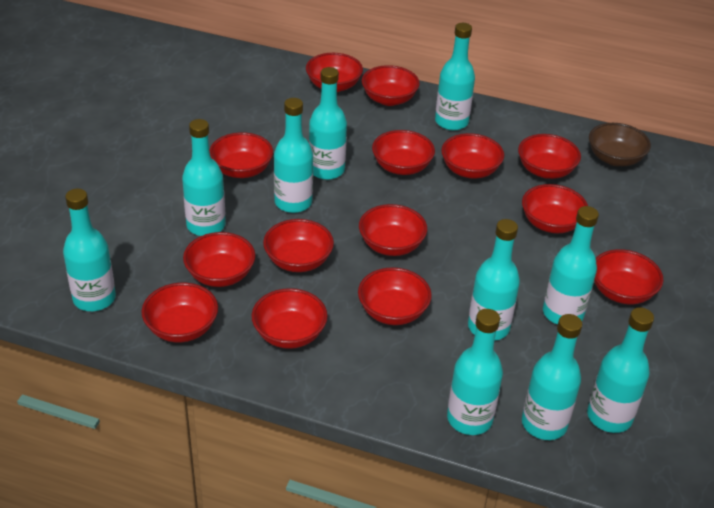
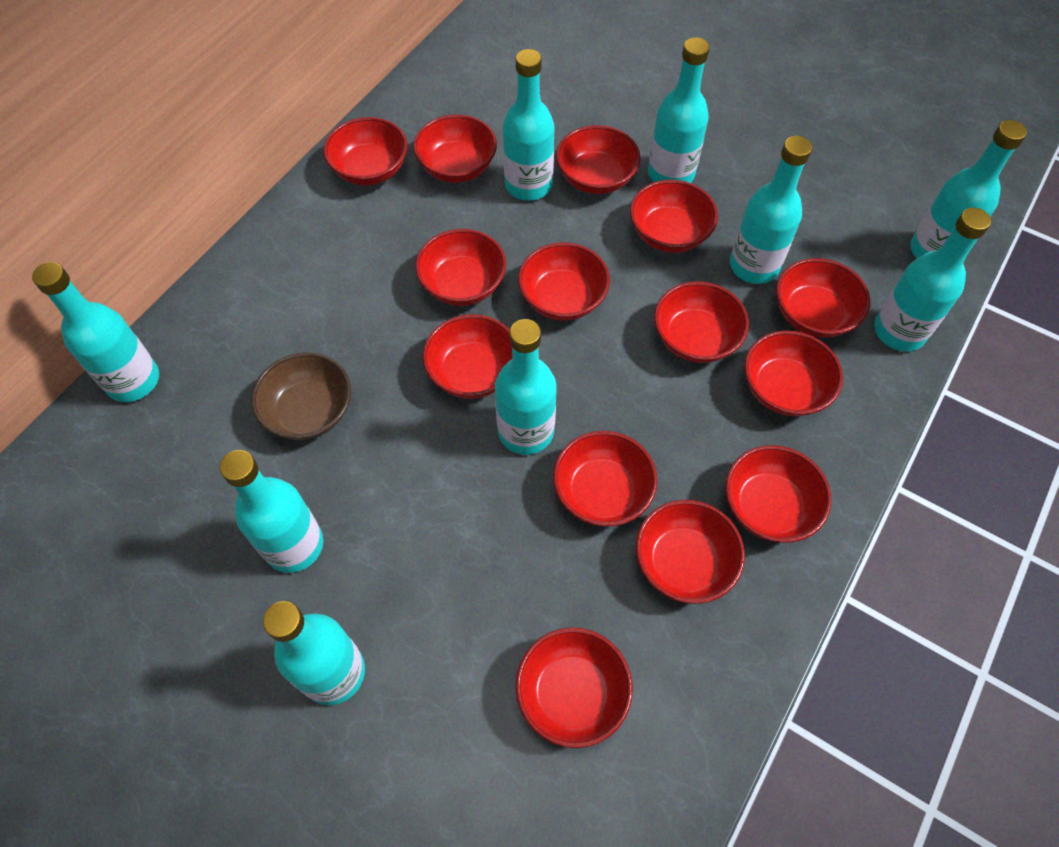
turquoise bottle: [63,189,116,311] [182,119,226,236] [274,98,313,213] [309,67,347,180] [435,23,475,130] [447,309,503,435] [468,219,520,340] [522,314,582,440] [543,206,599,325] [587,307,654,433] = 10 -> [32,262,159,402] [220,450,323,573] [263,601,365,705] [495,319,557,455] [503,49,555,201] [648,37,710,183] [730,136,812,284] [874,207,991,351] [910,120,1027,258] = 9

